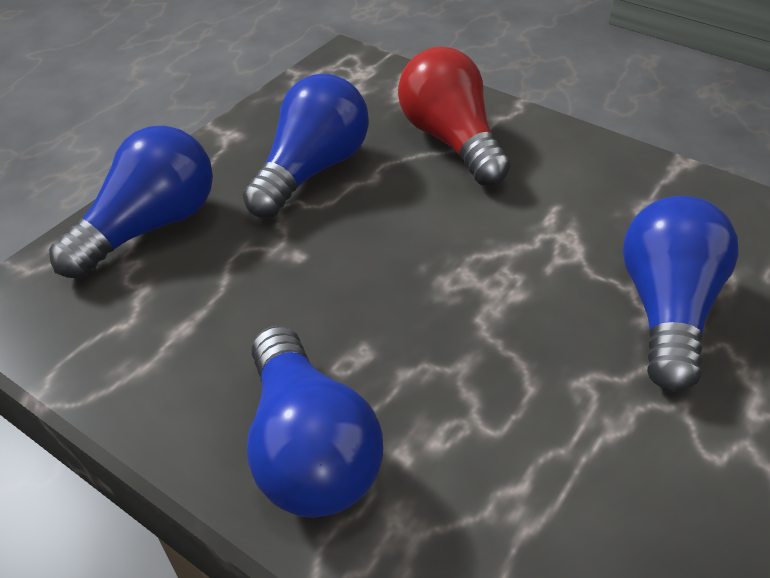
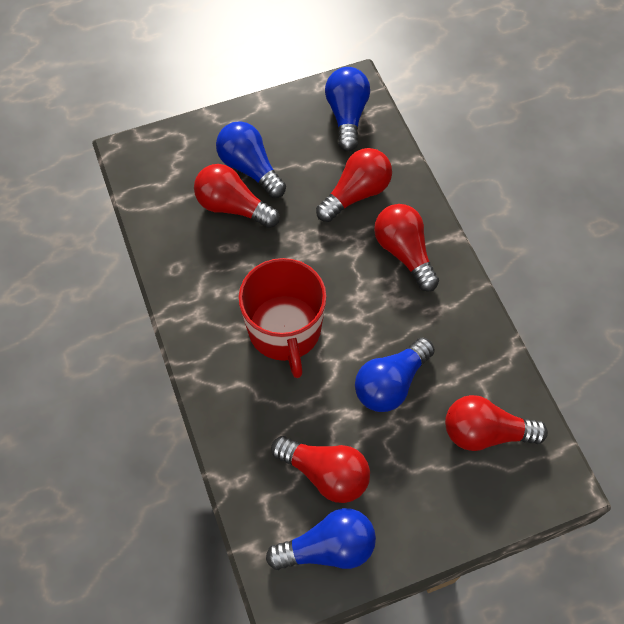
red light bulb: [398,47,510,186] = 1 -> [194,164,280,228] [271,436,370,503] [316,148,392,222] [374,204,439,292] [445,395,548,451] = 5
red mug: none = 0 -> [238,258,327,378] = 1

